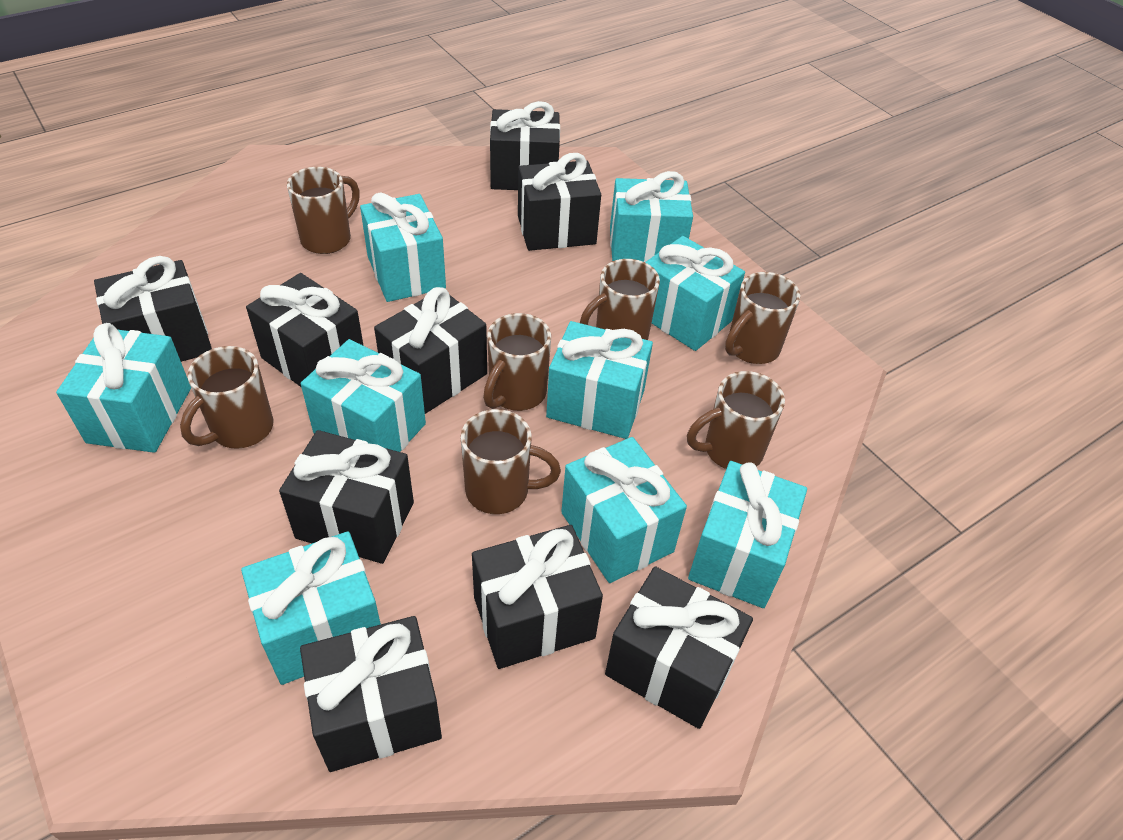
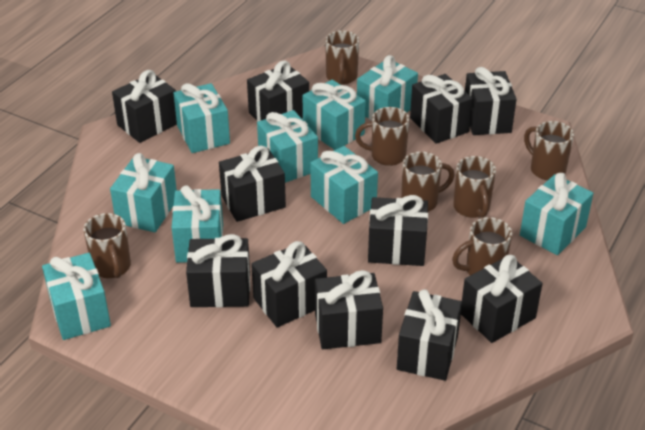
black gift: [94,256,212,362] [246,273,364,387] [279,430,414,564] [300,616,442,772] [374,287,487,414] [472,525,603,669] [490,101,560,190] [518,153,601,251] [605,566,753,729] = 9 -> [112,70,177,143] [186,234,250,307] [219,146,286,222] [247,60,309,121] [251,241,327,327] [315,270,383,349] [368,195,428,266] [397,289,462,381] [410,74,473,144] [461,255,543,343] [465,67,517,135] = 11

